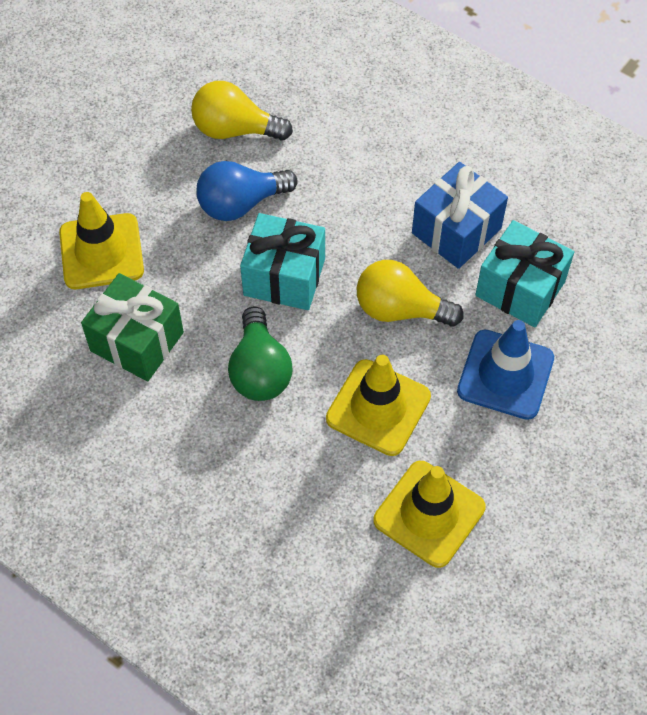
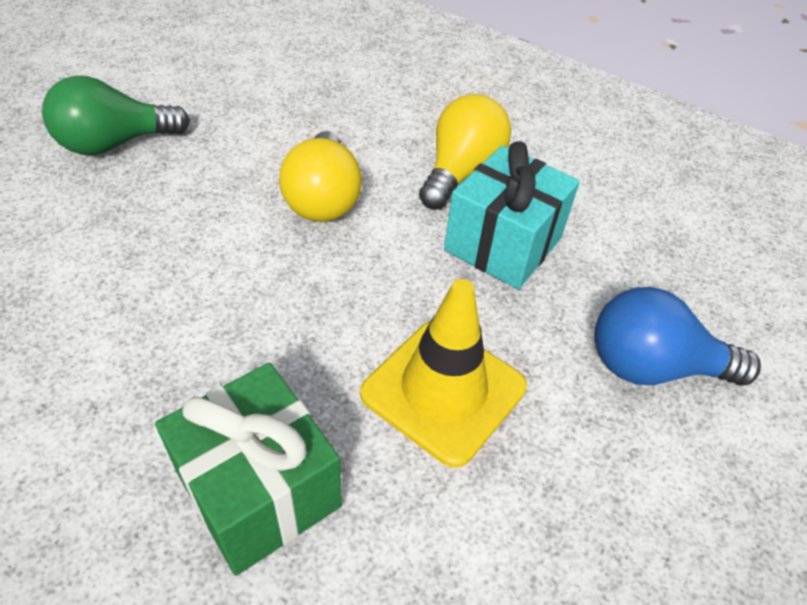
blue gift: [412,162,508,269] = 1 -> none = 0
blue traffic cone: [457,320,554,420] = 1 -> none = 0
turquoise gift: [240,213,325,310] [475,220,574,327] = 2 -> [444,141,580,289] = 1
yellow traffic cone: [59,192,144,289] [326,355,431,456] [373,461,486,568] = 3 -> [360,279,527,468] = 1

